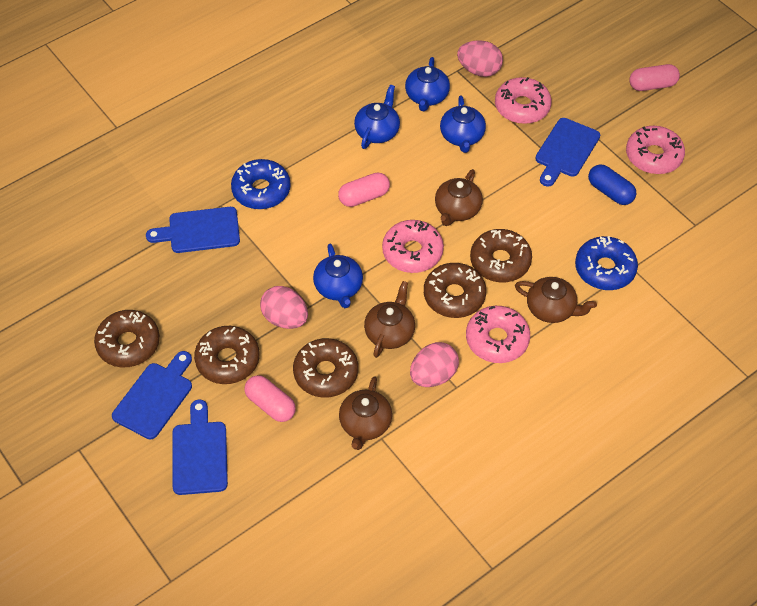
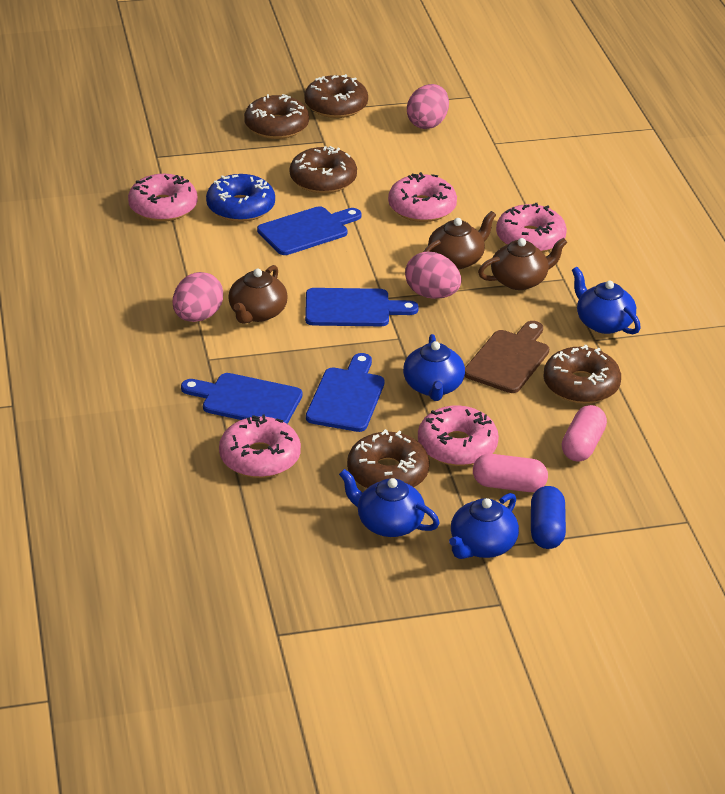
blue donut: [231,159,291,209] [575,236,638,290] = 2 -> [206,174,275,222] = 1
brown cutting board: none = 0 -> [465,321,549,393] = 1
brown teapot: [339,376,392,450] [364,281,415,358] [435,169,483,226] [515,277,597,323] = 4 -> [228,265,288,324] [423,211,496,269] [478,237,568,290] = 3
pink capsule: [245,375,296,422] [338,173,390,207] [629,64,680,91] = 3 -> [473,454,548,492] [562,405,607,462] = 2
pink donut: [382,220,444,273] [466,306,530,363] [495,77,552,124] [626,126,685,174] = 4 -> [128,174,198,222] [219,415,301,478] [388,172,457,222] [418,406,499,466] [496,203,567,253] = 5

